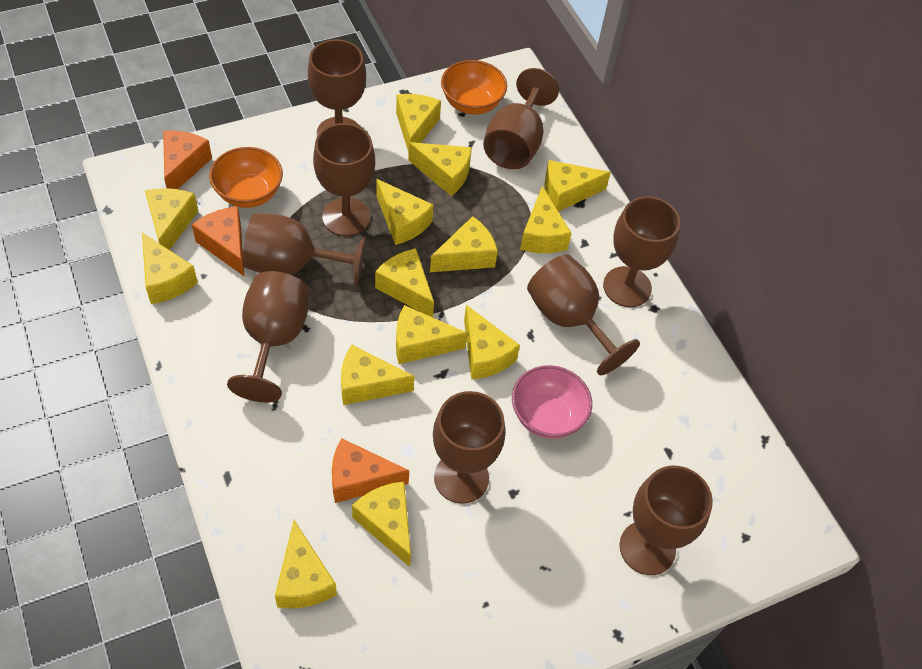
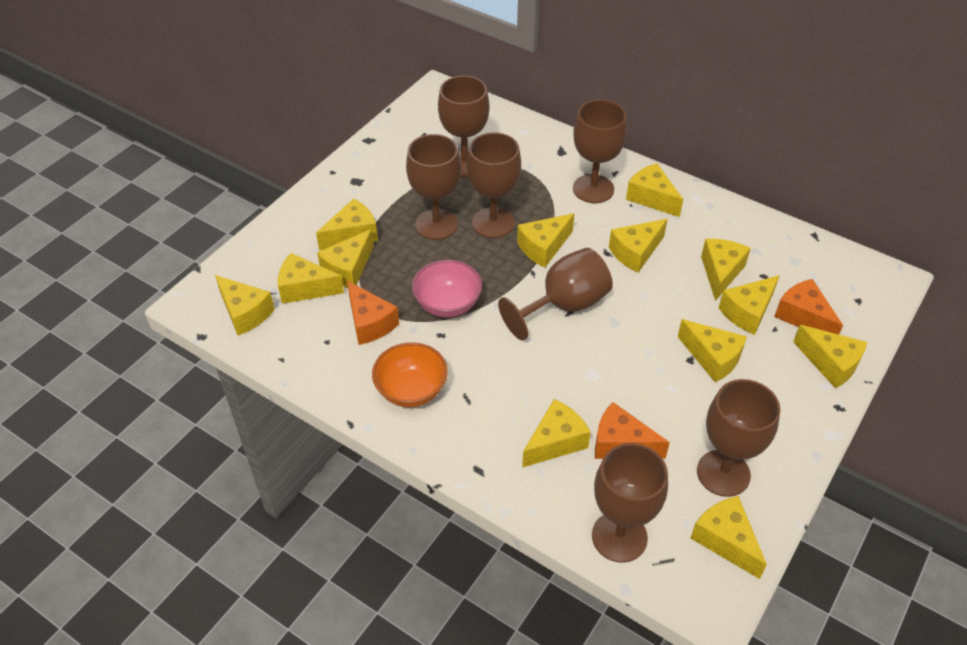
brown goblet: [227,271,309,402] [243,213,366,286] [308,39,366,136] [313,123,375,236] [433,391,505,504] [483,68,559,169] [527,254,640,375] [603,196,680,307] [619,466,713,575] = 9 -> [406,134,461,240] [438,76,490,178] [467,132,521,238] [498,248,613,341] [573,100,627,203] [592,443,668,562] [697,379,780,497] = 7
orange bowl: [209,147,283,208] [441,60,507,114] = 2 -> [372,342,448,407] = 1
yellow cheese: [142,233,198,304] [145,188,198,250] [275,520,337,608] [341,345,415,405] [352,481,411,567] [375,248,434,317] [376,179,434,245] [396,94,441,153] [396,305,467,364] [408,142,472,196] [430,216,498,272] [464,305,520,379] [520,186,572,253] [544,160,611,211] = 14 -> [215,275,275,335] [278,253,344,304] [316,199,378,251] [317,229,374,288] [517,213,575,267] [522,399,591,468] [609,219,668,273] [626,163,683,217] [678,319,747,382] [691,496,767,579] [701,239,751,301] [719,275,780,335] [793,325,867,388] = 13

